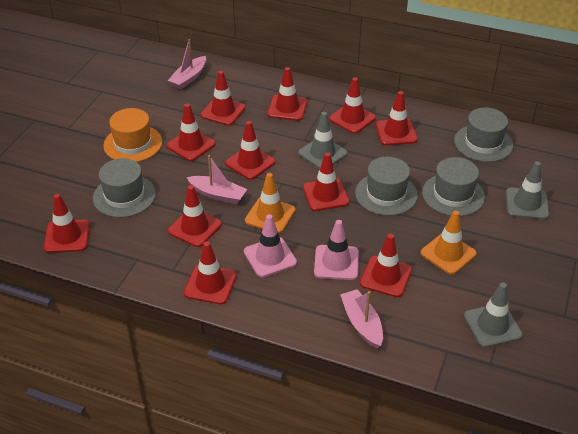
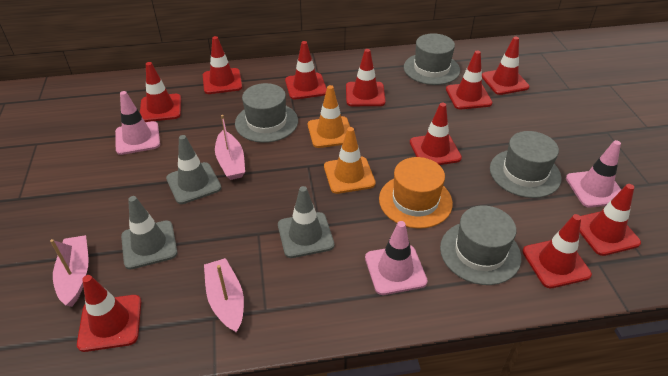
pink traffic cone: [244,214,297,277] [314,220,359,280] = 2 -> [115,91,160,155] [365,221,428,295] [566,140,621,208] = 3
red traffic cone: [44,194,90,253] [167,104,216,161] [168,185,222,247] [184,241,237,304] [201,71,246,126] [225,121,275,180] [267,67,307,121] [303,153,350,211] [329,77,376,134] [360,234,412,297] [376,91,418,145] = 11 -> [77,275,141,352] [140,62,181,122] [203,36,242,94] [285,41,327,99] [346,49,386,106] [410,103,462,165] [446,51,493,109] [482,36,529,95] [522,214,592,288] [580,184,641,256] = 10

